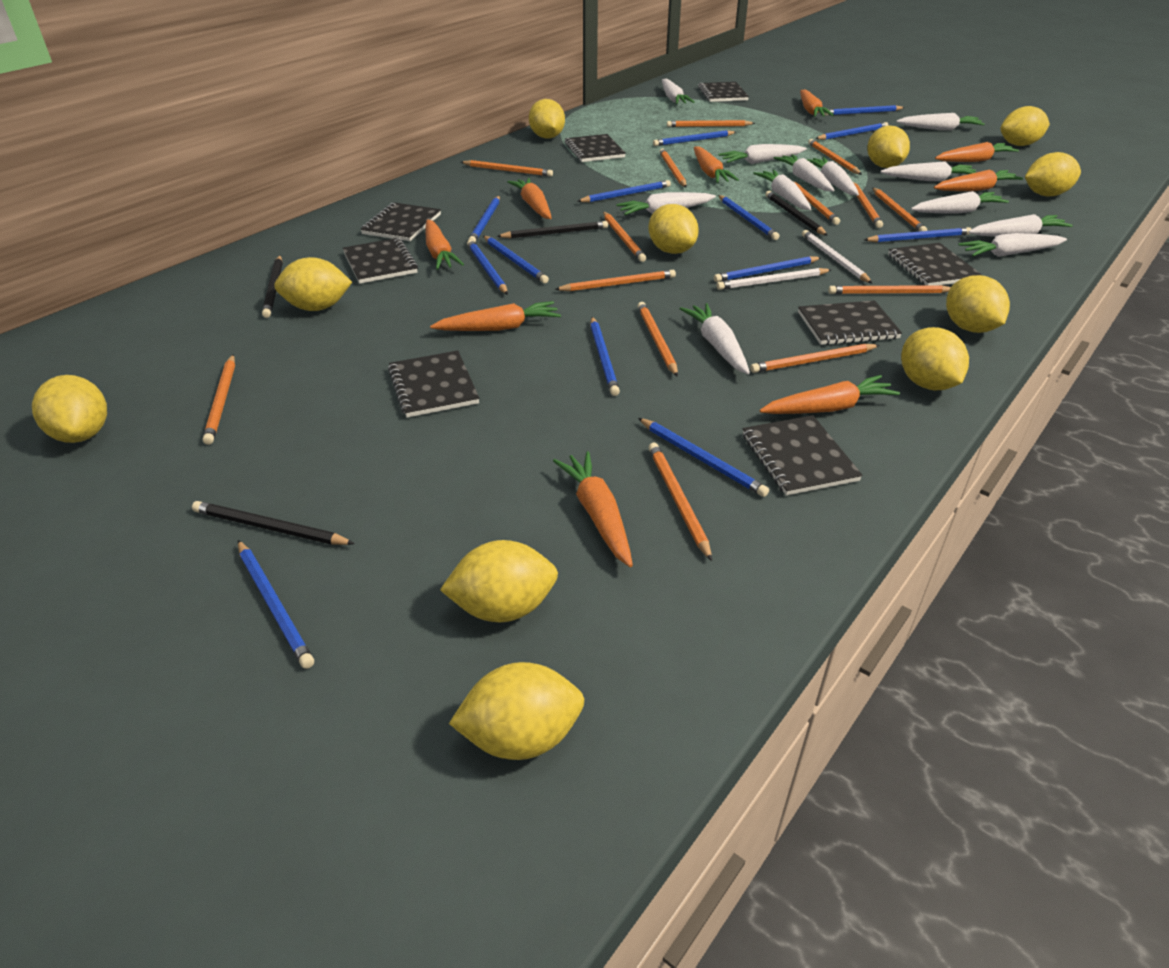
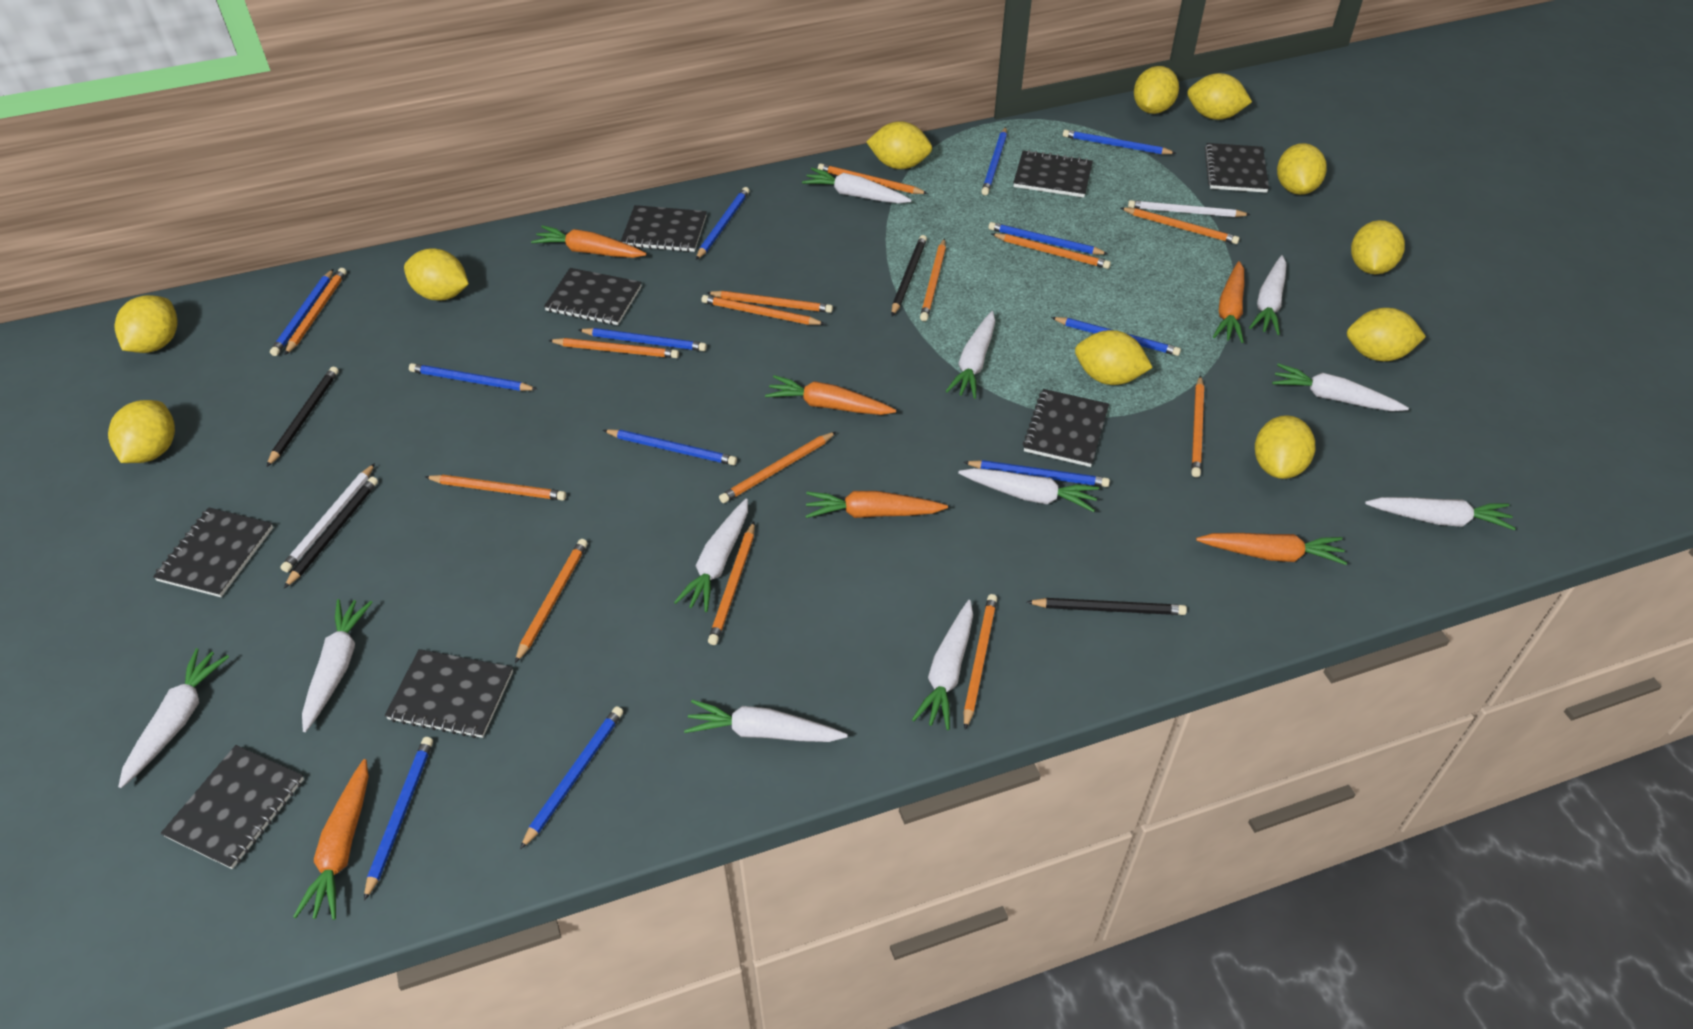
blue pencil: [238,540,314,669] [467,240,508,295] [468,196,500,242] [483,236,549,283] [577,180,671,202] [590,317,620,396] [638,418,769,497] [653,130,736,146] [714,256,822,282] [718,195,780,240] [815,122,888,140] [824,105,905,115] [864,227,971,242] = 13 -> [270,269,333,356] [364,737,433,901] [409,363,538,391] [520,706,623,849] [579,328,707,351] [603,430,737,465] [696,187,750,260] [963,460,1110,487] [981,127,1007,195] [988,222,1108,255] [1051,317,1181,356] [1063,130,1176,154] = 12
orange carrot: [426,219,464,270] [430,301,561,331] [507,178,551,219] [553,451,633,567] [694,147,739,183] [759,375,900,414] [800,90,834,117] [934,169,1023,191] [935,142,1019,162] = 9 -> [293,759,369,920] [531,225,647,258] [765,375,896,415] [806,491,948,518] [1196,533,1347,565] [1213,261,1244,343] = 6
white carrot: [616,192,716,215] [662,79,694,104] [680,303,750,374] [719,144,807,164] [753,170,812,210] [774,154,834,191] [806,157,859,195] [880,162,977,181] [896,113,985,130] [911,191,1009,214] [959,233,1067,257] [968,214,1073,237] = 12 -> [118,648,229,788] [302,599,373,732] [674,499,748,612] [684,700,848,742] [802,168,912,203] [912,600,973,730] [946,311,995,399] [958,468,1099,512] [1249,255,1287,335] [1272,363,1409,411] [1365,497,1516,530] = 11

